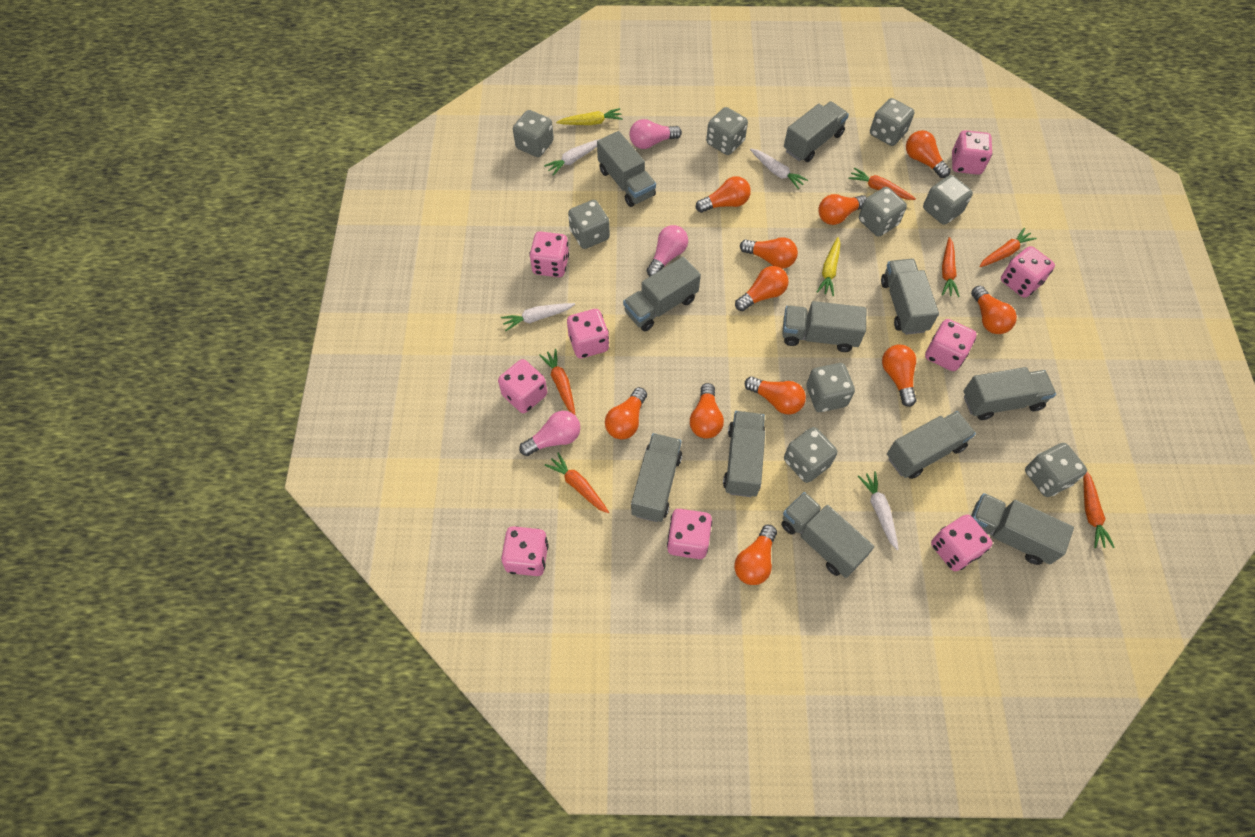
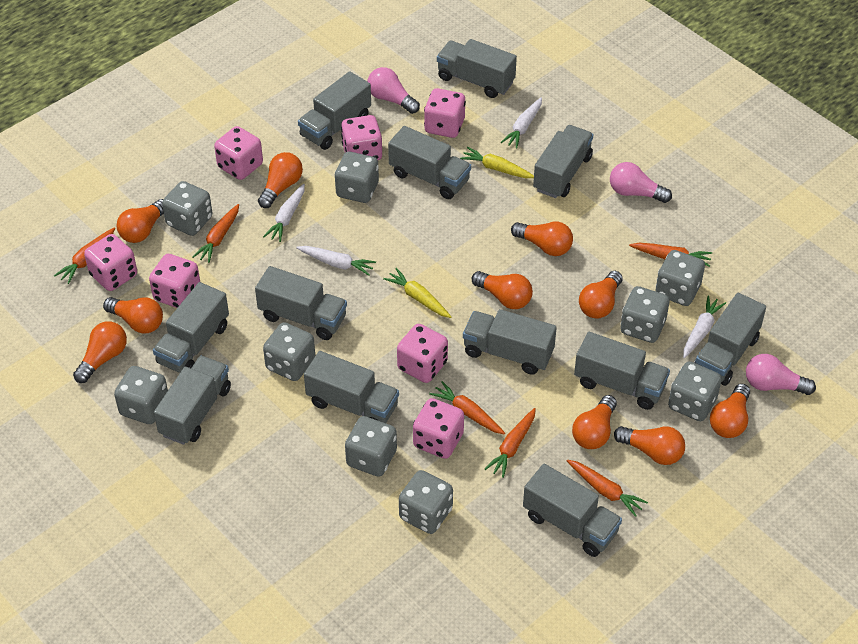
grey truck: [597,131,656,207] [623,257,701,331] [631,433,682,522] [723,411,765,497] [781,492,874,578] [782,301,867,352] [784,102,849,162] [881,259,939,335] [887,411,976,479] [964,367,1056,420] [971,493,1074,565] = 11 -> [153,282,229,373] [154,356,231,445] [255,266,347,340] [298,71,371,150] [304,351,399,423] [388,126,471,199] [437,39,517,98] [463,309,557,375] [523,464,622,557] [533,125,593,198] [574,332,670,410] [694,293,766,386] = 12
orange light bulb: [605,387,647,440] [690,383,724,439] [696,176,751,213] [734,525,777,585] [735,266,788,311] [740,237,798,269] [745,376,806,414] [818,194,867,225] [882,345,917,407] [906,130,951,178] [971,286,1017,334] = 11 -> [73,321,127,383] [103,297,163,333] [116,199,164,243] [258,152,303,208] [472,271,533,309] [511,221,573,256] [572,395,617,449] [579,271,623,319] [614,426,685,465] [710,384,750,438] = 10
pink dice: [498,359,547,413] [501,526,549,576] [529,231,569,277] [567,309,609,358] [667,509,712,559] [925,319,977,371] [931,514,993,571] [952,130,992,175] [1001,246,1055,298] = 9 -> [84,234,137,291] [149,254,200,308] [214,126,263,180] [341,115,382,160] [397,324,448,383] [413,398,464,459] [424,88,466,138] = 7

